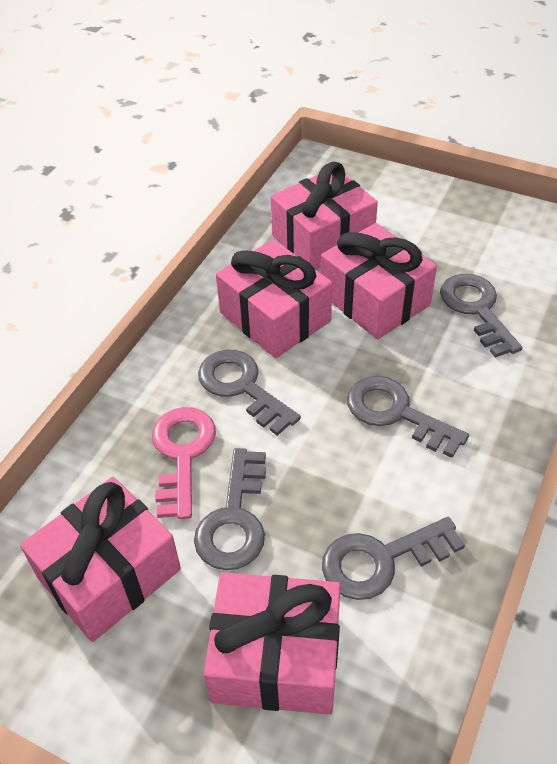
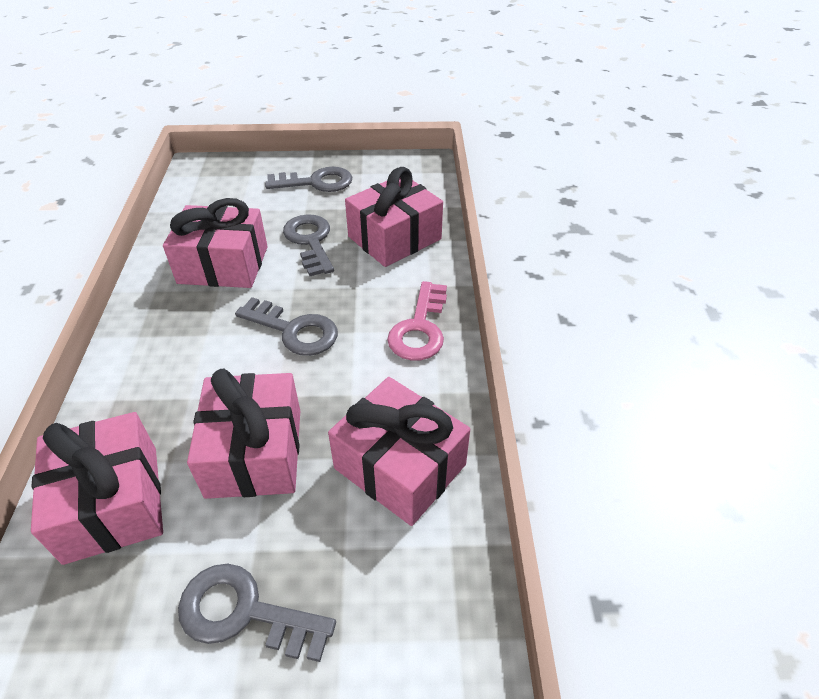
grey key: [194,448,266,570] [198,350,301,436] [322,517,465,600] [347,376,469,458] [440,274,522,358] = 5 -> [178,564,336,662] [235,297,338,356] [265,167,352,192] [283,214,334,276] = 4

